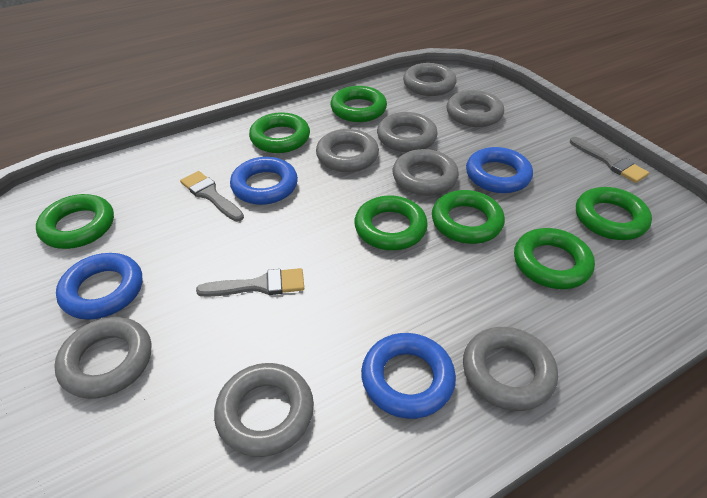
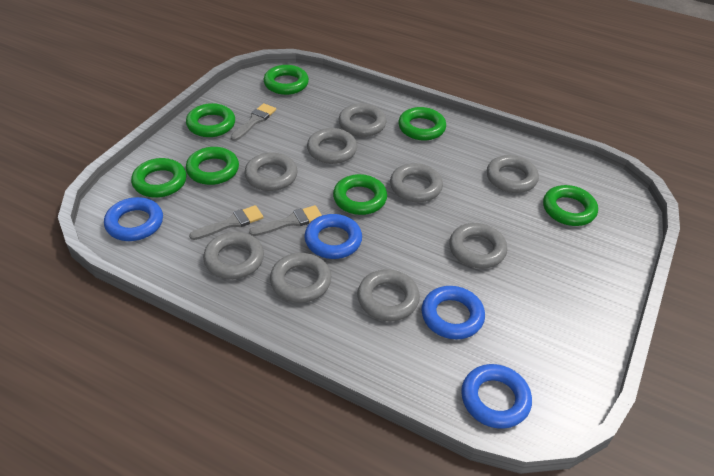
grey ring: [54,317,151,399] [214,363,314,457] [316,129,379,172] [377,112,438,152] [393,149,459,196] [403,63,457,96] [447,90,504,127] [463,327,558,411] = 8 -> [203,232,264,279] [244,152,298,191] [270,253,331,303] [307,128,357,164] [339,103,386,137] [357,269,420,321] [390,163,443,202] [449,223,507,269] [487,155,539,193] = 9

